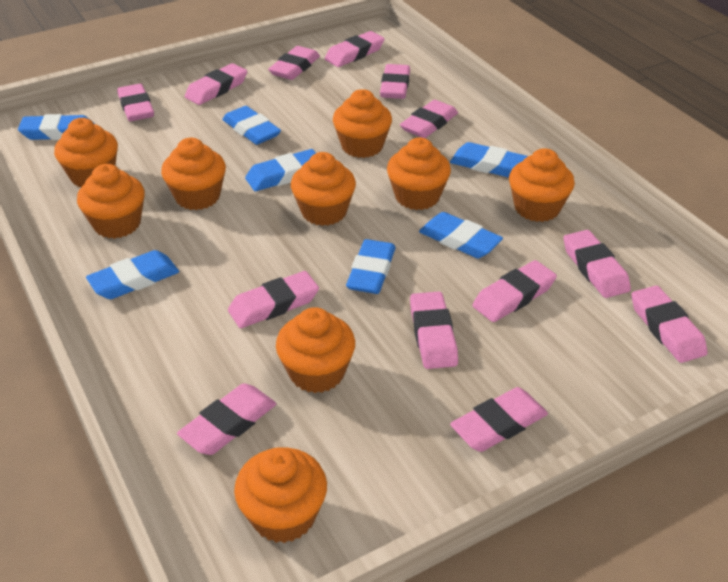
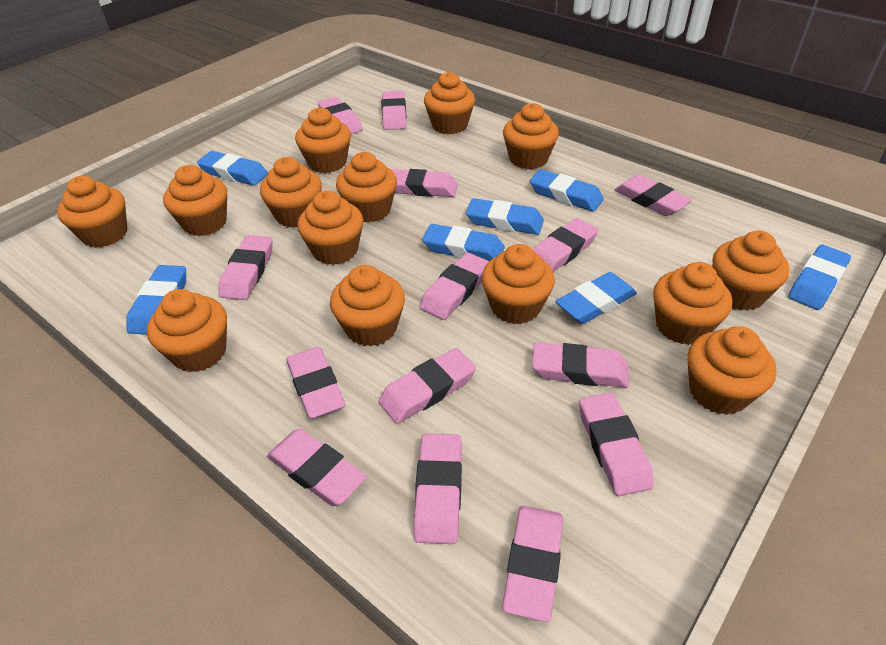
orange cupcake: [54,118,118,187] [77,164,145,239] [161,138,226,210] [234,447,327,543] [276,307,355,393] [291,152,356,226] [333,89,392,158] [387,137,451,210] [509,148,575,222] = 9 -> [57,176,127,248] [147,289,227,372] [163,165,227,236] [260,157,322,228] [295,107,351,173] [297,190,363,265] [330,265,405,346] [336,152,397,223] [424,72,475,134] [482,244,555,324] [503,103,559,169] [653,262,732,345] [688,326,777,415] [712,231,790,311] = 14
pink eraser: [117,84,154,121] [177,383,276,455] [185,63,247,105] [228,271,319,328] [268,46,320,80] [325,31,385,67] [380,64,410,99] [400,100,458,138] [410,292,458,369] [450,387,548,452] [472,260,557,322] [564,230,631,298] [631,286,707,363] = 13 -> [218,235,273,300] [267,429,367,506] [286,347,345,419] [318,97,363,134] [378,348,476,424] [381,91,407,130] [391,169,458,197] [414,434,462,544] [420,253,489,320] [502,506,563,622] [532,342,629,388] [533,218,598,272] [579,392,654,496] [615,175,692,216] = 14

